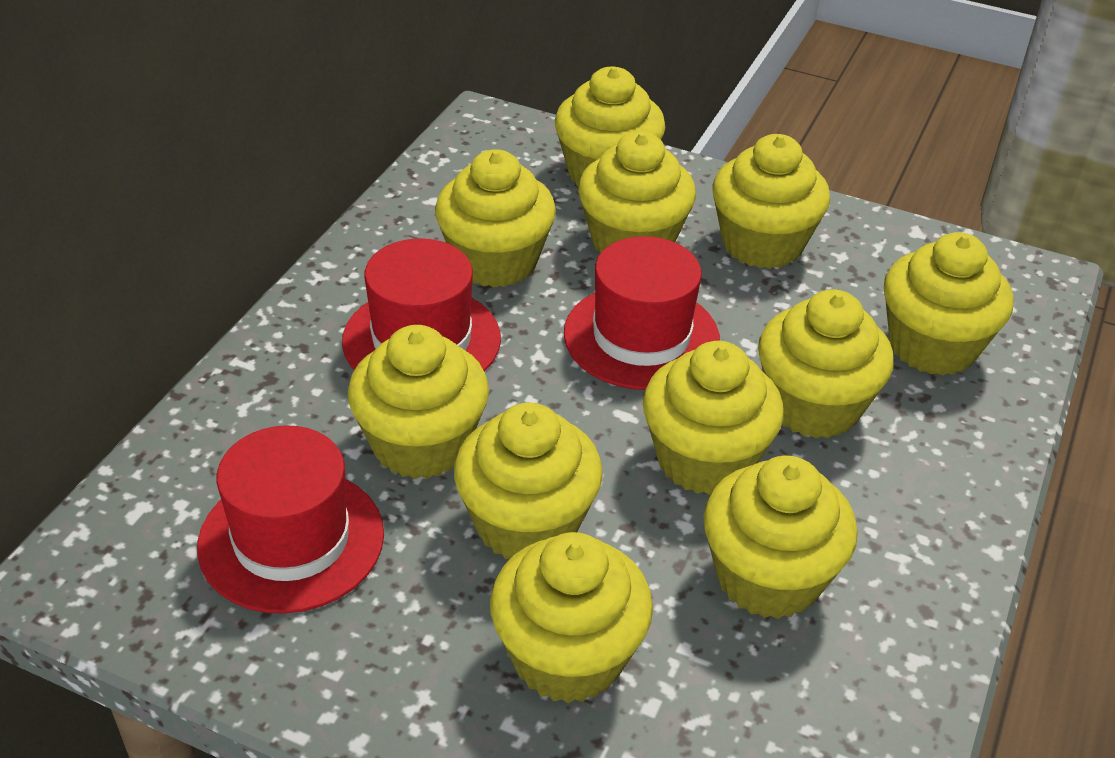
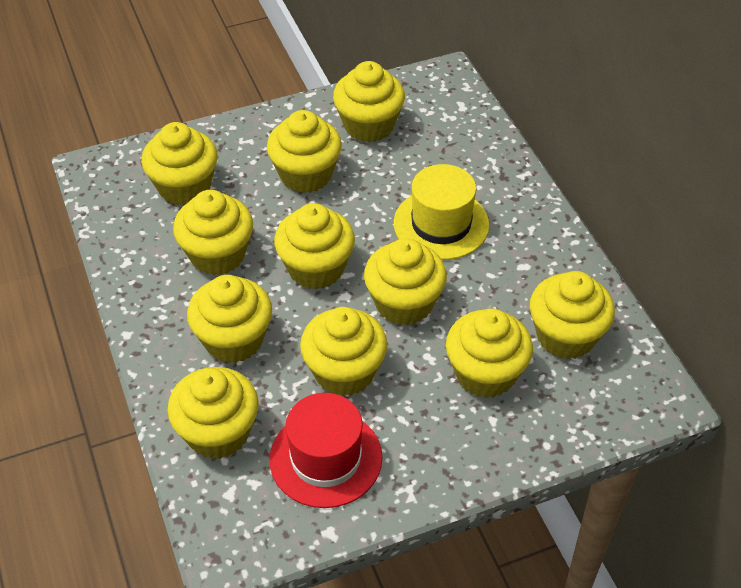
red hat: [197,425,384,614] [342,239,501,372] [564,236,720,390] = 3 -> [269,393,382,508] = 1
yellow hat: none = 0 -> [394,164,490,260] = 1

